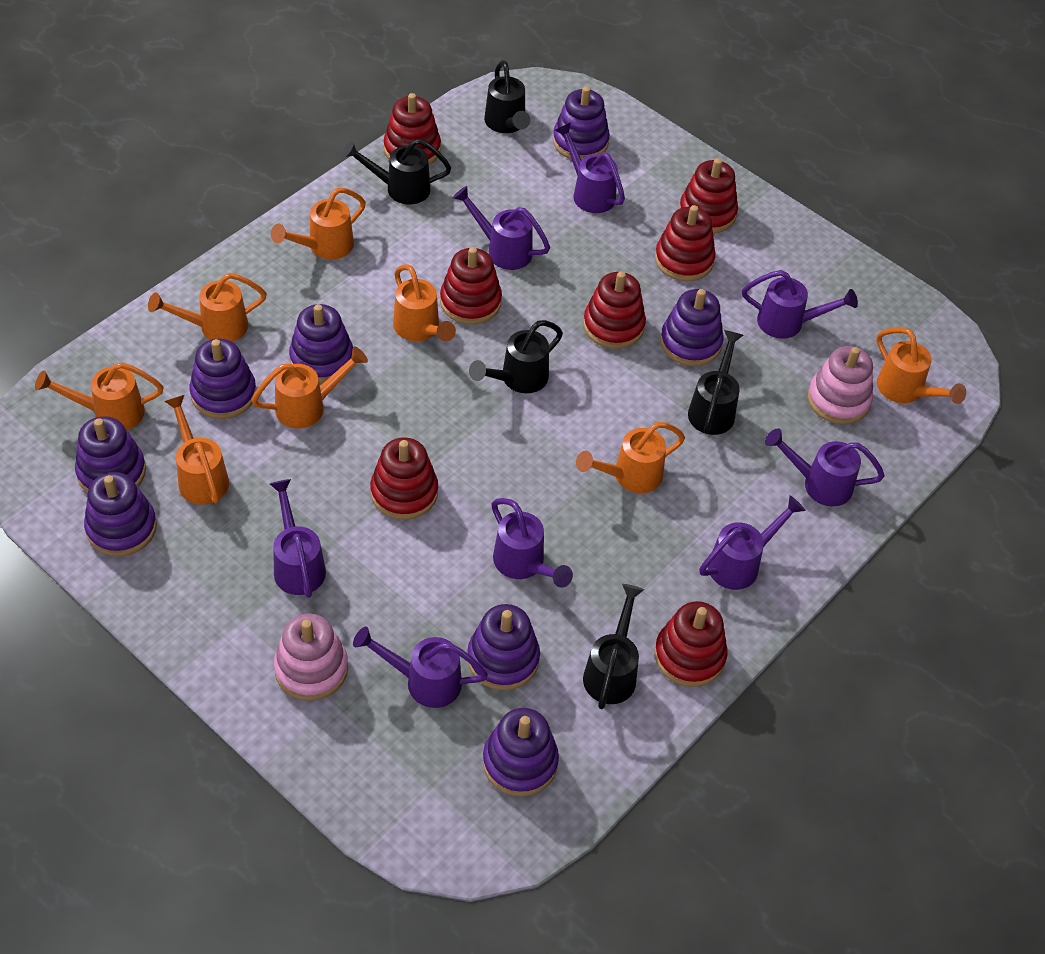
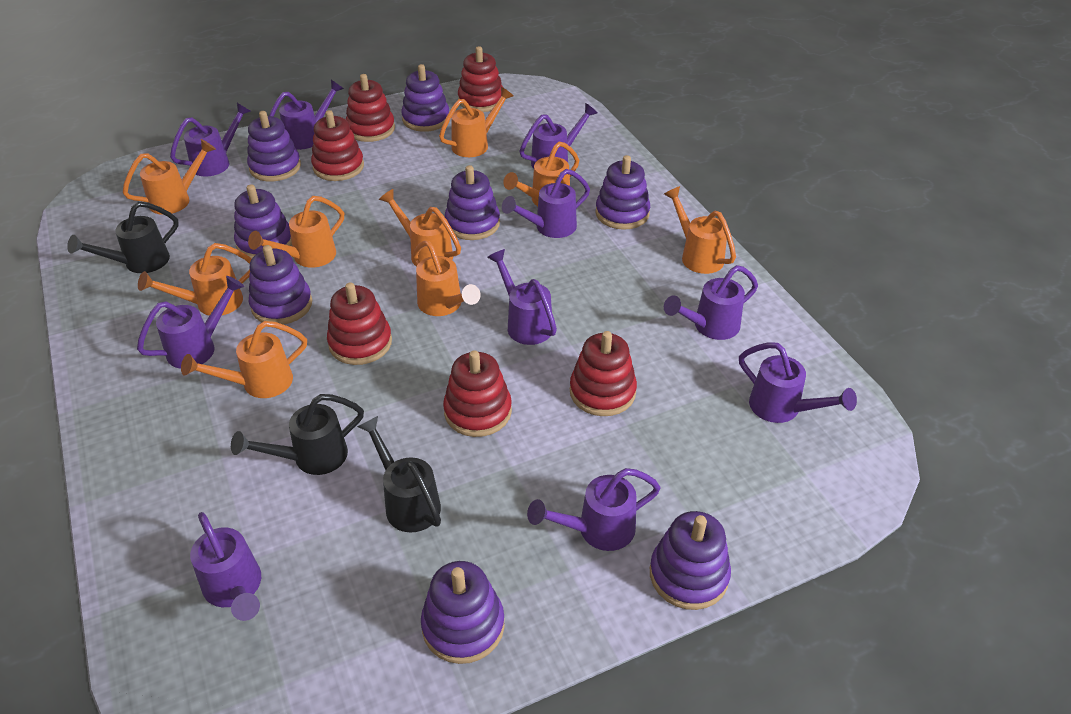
black watering can: [342,139,451,205] [469,320,563,393] [484,60,530,133] [583,584,644,709] [688,330,743,435] = 5 -> [67,201,179,273] [231,394,364,475] [357,416,441,532] = 3
orange watering can: [35,362,163,430] [148,273,267,342] [164,395,229,505] [251,346,368,429] [271,188,366,260] [393,264,456,341] [576,422,685,493] [876,327,966,404] = 8 -> [123,139,216,215] [138,243,251,316] [181,321,307,398] [248,196,344,268] [379,189,461,266] [413,241,481,316] [439,87,513,157] [503,142,579,206] [664,186,736,274] = 9
pink stacking toy: [274,614,348,701] [808,346,873,425] = 2 -> none = 0
purple watering can: [270,479,326,598] [353,626,488,708] [453,186,550,270] [492,498,573,588] [555,122,625,213] [699,495,806,590] [742,270,858,339] [765,428,885,506] = 8 -> [137,276,244,369] [170,103,251,177] [190,512,261,621] [269,80,344,150] [487,249,557,345] [502,169,590,238] [520,103,597,168] [527,468,661,551] [664,265,758,340] [739,342,857,423] = 10
red stacking toy: [370,437,438,520] [384,93,441,165] [440,247,502,325] [583,271,646,349] [654,601,728,687] [655,205,716,282] [679,158,738,233] = 7 -> [311,110,364,181] [327,282,392,365] [346,74,395,142] [443,350,512,437] [458,46,503,112] [570,331,637,416] = 6

